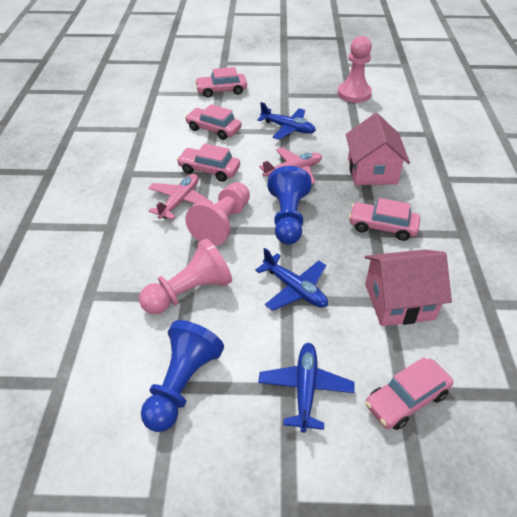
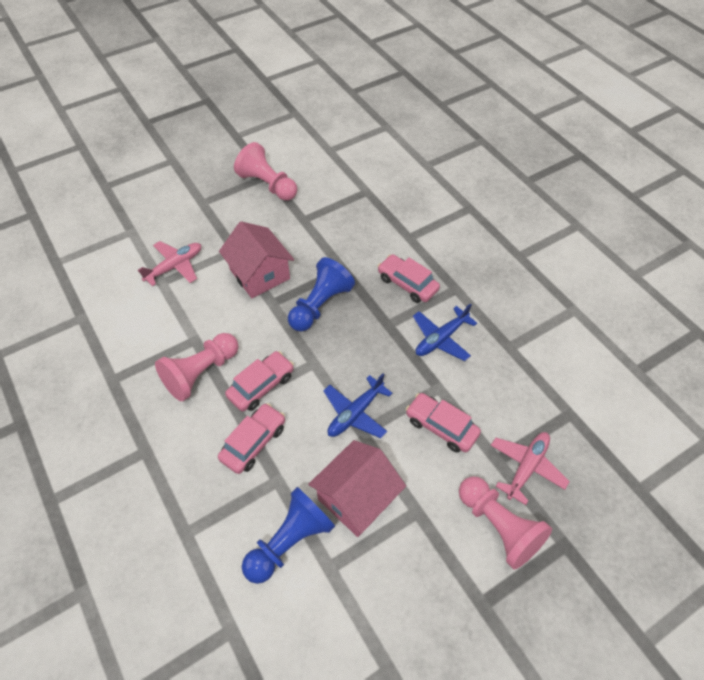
blue plane: [255,248,328,311] [257,102,316,140] [258,343,354,433] = 3 -> [323,374,393,438] [413,303,477,361] = 2
pink car: [177,143,240,182] [185,104,242,140] [195,67,247,97] [349,198,420,241] [365,357,453,430] = 5 -> [218,403,285,474] [225,351,294,411] [378,254,440,303] [406,393,481,453] = 4

